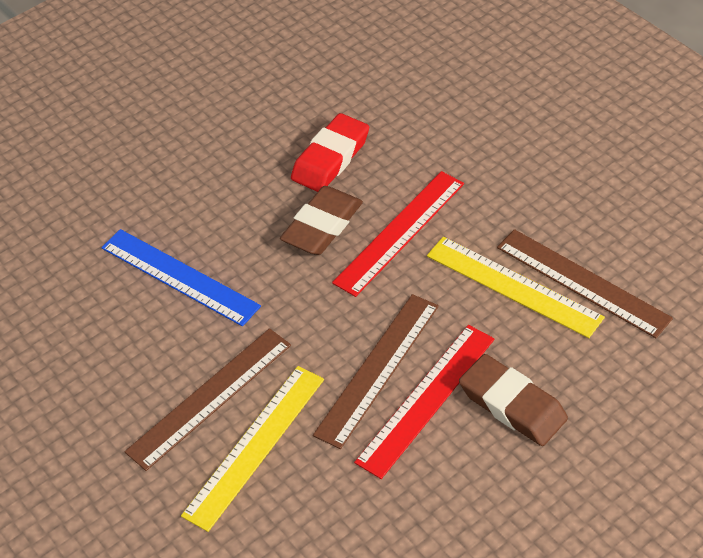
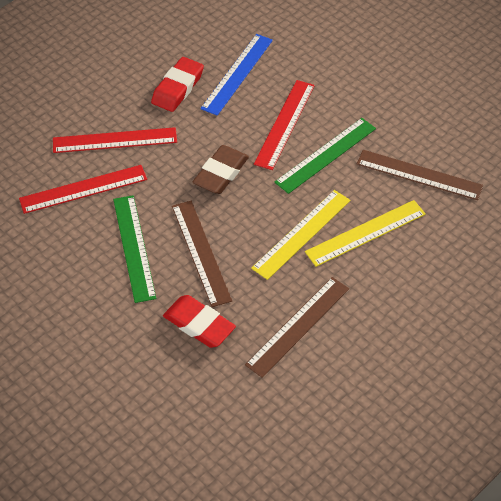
brown eraser: [280,186,363,255] [459,354,568,446] = 2 -> [193,145,249,194] = 1
green ruler: none = 0 -> [113,195,156,303] [274,118,376,194] = 2
red eraser: [291,113,369,192] = 1 -> [151,57,204,112] [163,295,236,348] = 2
red ruler: [332,171,464,297] [354,325,495,479] = 2 -> [19,165,147,214] [53,127,177,153] [254,80,315,170] = 3

